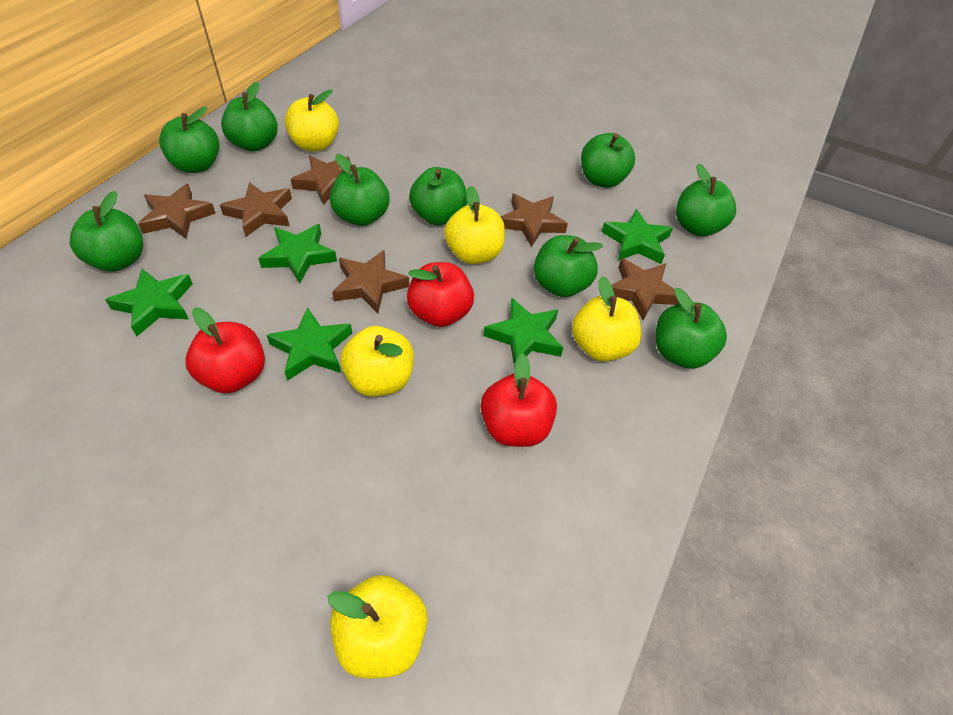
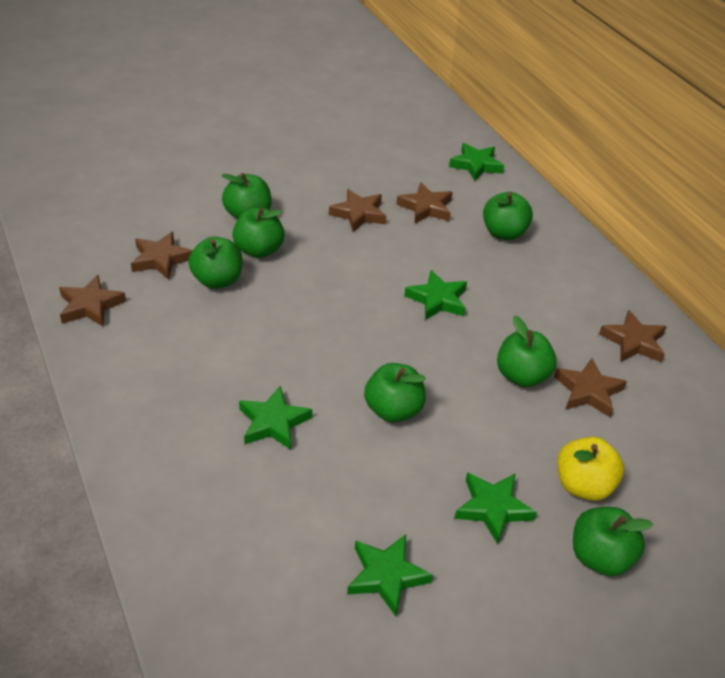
green apple: [70,191,143,272] [159,107,219,173] [221,82,278,151] [330,154,389,226] [409,167,467,226] [534,235,603,297] [581,133,635,188] [656,288,727,369] [676,164,736,236] = 9 -> [189,236,242,289] [222,173,272,219] [232,207,285,258] [364,363,426,422] [483,192,533,240] [497,316,557,387] [573,507,653,576] = 7
red apple: [186,307,265,393] [407,262,474,327] [481,353,557,447] = 3 -> none = 0
yellow apple: [285,89,339,151] [327,575,428,679] [340,326,414,397] [444,186,505,264] [572,276,642,362] = 5 -> [557,437,624,501] = 1

